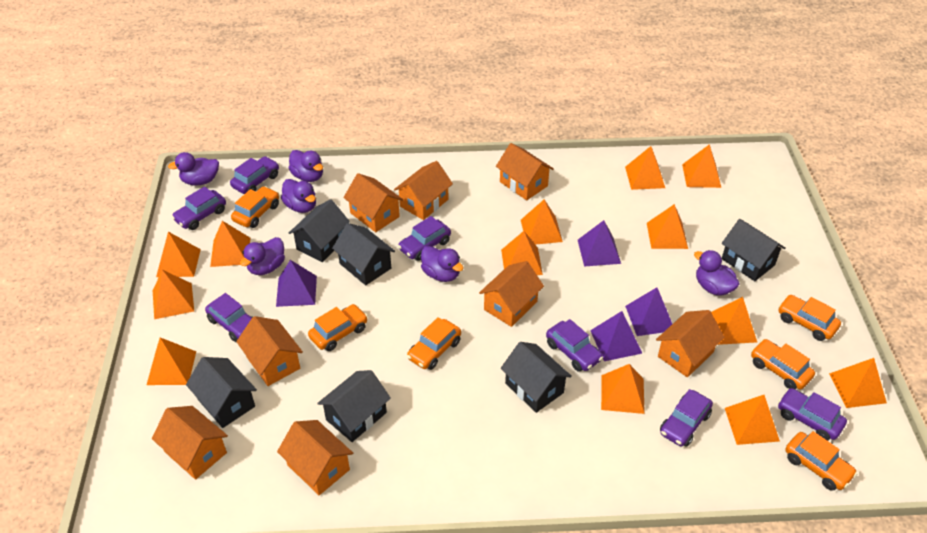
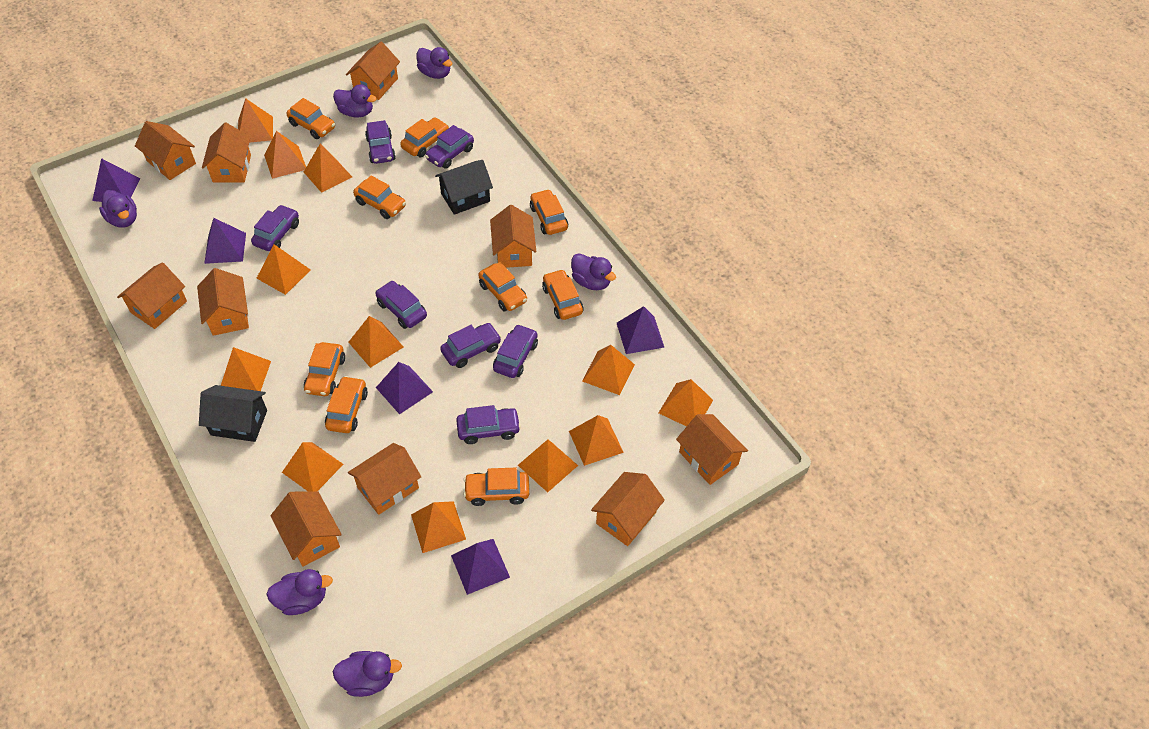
black house: [186,357,257,428] [289,199,350,262] [317,370,391,442] [332,223,395,285] [501,342,572,413] [722,219,786,281] = 6 -> [199,385,267,442] [435,160,493,215] = 2
orange car: [231,186,279,228] [308,304,368,351] [407,317,461,370] [751,339,815,389] [778,295,841,341] [785,431,857,491] = 6 -> [287,98,335,139] [304,342,345,396] [325,376,368,433] [353,176,406,219] [400,117,449,157] [463,468,529,506] [478,262,527,311] [530,189,568,235] [542,269,583,320] = 9
orange house: [152,406,228,480] [236,316,303,386] [277,420,353,495] [343,173,403,232] [394,161,453,220] [479,261,544,327] [496,143,554,200] [656,310,725,377] = 8 -> [117,262,187,329] [135,121,196,180] [197,268,249,336] [202,123,251,183] [271,491,342,567] [346,42,400,100] [348,443,421,515] [490,205,536,268] [591,472,665,546] [676,414,748,485] = 10
orange pyramid: [147,337,196,385] [153,270,194,319] [156,232,201,277] [210,221,250,267] [501,231,543,275] [521,200,563,245] [601,364,645,414] [625,146,665,190] [647,204,688,249] [682,144,721,188] [711,297,757,345] [725,395,780,445] [829,358,887,408] = 13 -> [221,347,271,391] [238,98,273,143] [257,244,310,295] [264,131,306,179] [282,442,344,491] [304,143,352,193] [349,316,403,368] [411,501,466,553] [518,439,578,492] [569,415,624,466] [582,345,635,395] [659,379,713,427] = 12
purple pyramid: [276,260,317,307] [578,220,621,267] [590,311,642,361] [625,287,672,336] = 4 -> [92,158,140,202] [204,218,246,264] [376,362,433,414] [451,539,510,595] [617,306,665,354] = 5

